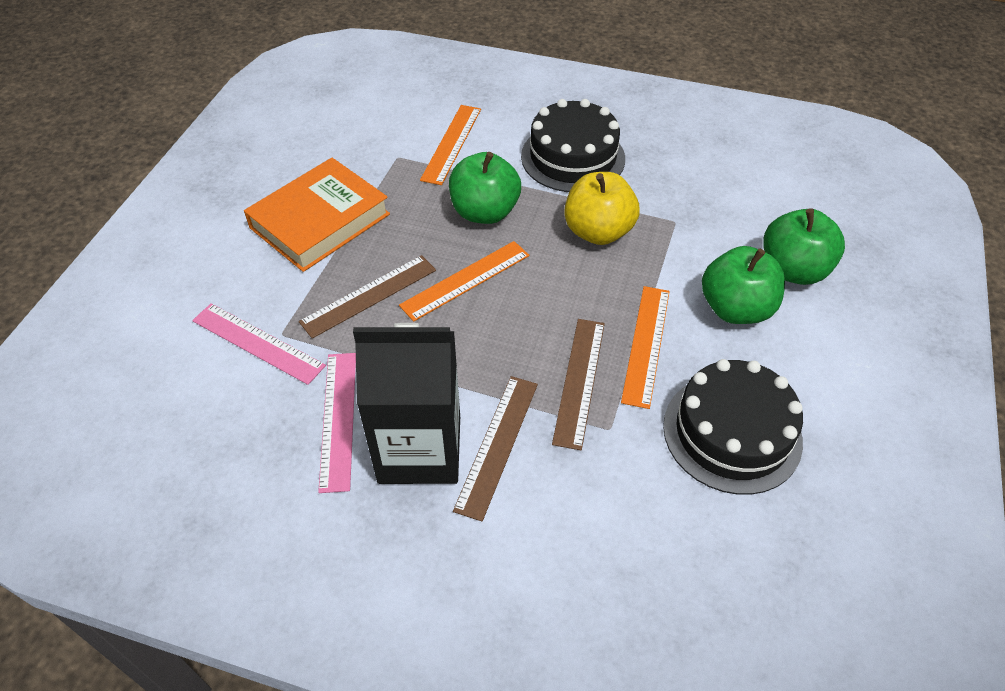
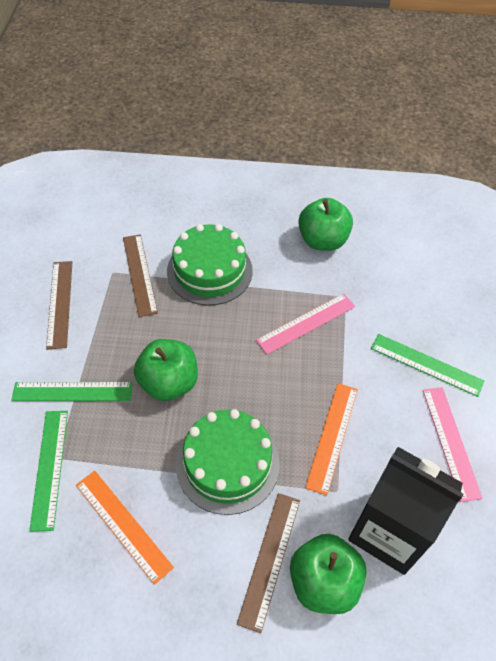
black cake: [521,99,625,192] [663,359,803,495] = 2 -> none = 0
green cake: none = 0 -> [167,224,253,305] [176,409,280,515] = 2
green ruler: none = 0 -> [11,382,133,401] [29,411,68,532] [371,334,484,397] = 3
orange book: [244,158,390,272] = 1 -> none = 0
orange ruler: [399,241,529,322] [420,105,481,185] [621,286,670,409] = 3 -> [76,471,174,585] [305,383,358,495] = 2
yellow apple: [564,172,640,245] = 1 -> none = 0

